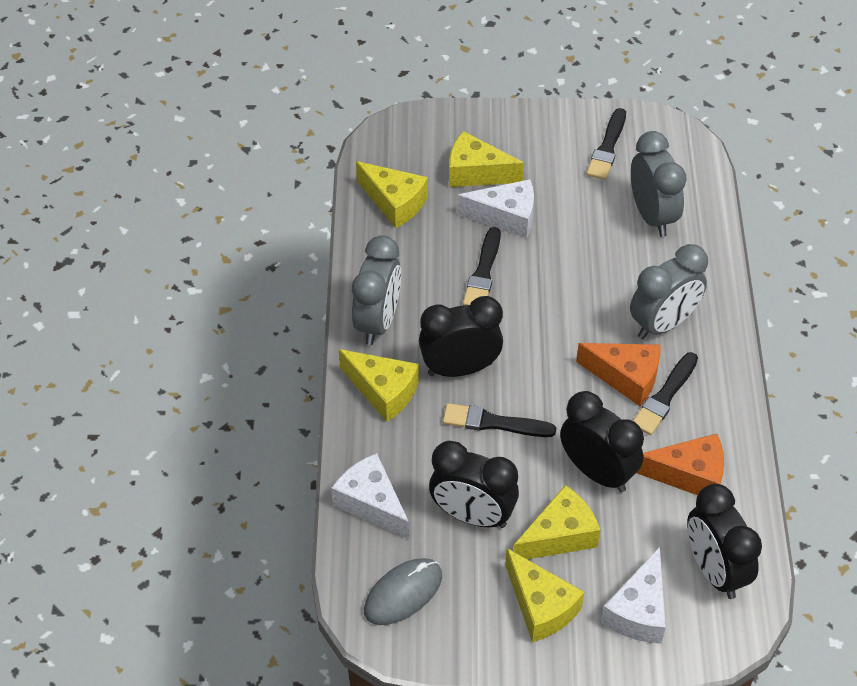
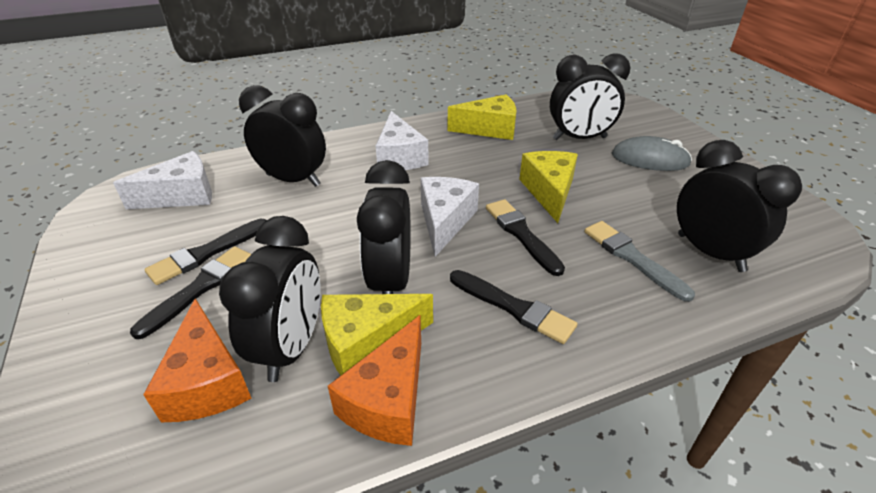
black clock: [419,296,503,377] [429,441,519,528] [560,391,644,492] [687,484,762,599] = 4 -> [219,216,320,382] [239,85,326,187] [357,160,411,294] [550,54,631,140] [677,140,802,272] = 5
grey brush: none = 0 -> [585,221,695,302] = 1
grey clock: [352,235,401,345] [630,244,708,339] [631,131,687,237] = 3 -> none = 0
yellow cheese: [339,349,419,422] [356,161,428,228] [449,131,524,187] [505,548,584,642] [513,485,600,559] = 5 -> [321,294,433,375] [447,94,516,140] [519,151,578,223] = 3

